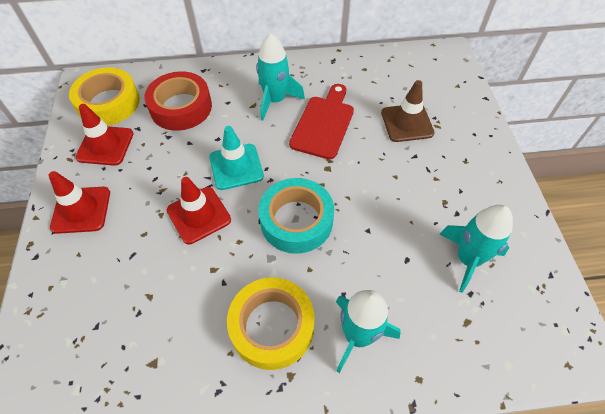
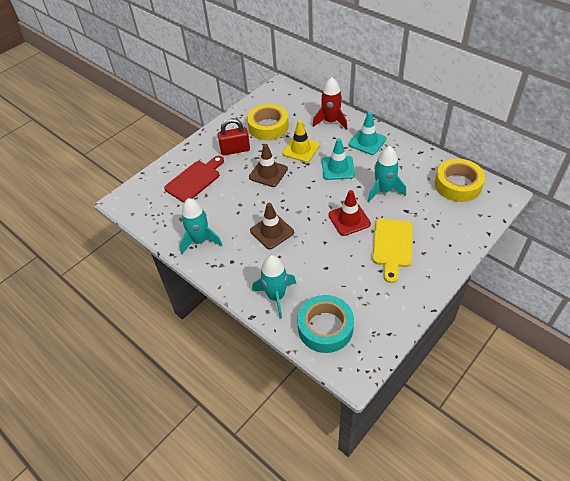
brown traffic cone: [381,80,434,142] = 1 -> [249,144,288,187] [250,203,294,249] = 2
red padlock: none = 0 -> [218,118,250,156] = 1
red rocket: none = 0 -> [312,77,347,130] = 1
red tape: [144,71,212,131] = 1 -> none = 0
red traffic cone: [48,171,110,234] [75,104,133,166] [167,177,231,244] = 3 -> [328,190,371,236] = 1
turquoise traffic cone: [209,126,264,190] = 1 -> [322,138,355,180] [348,112,387,155] = 2
yellow cutting board: none = 0 -> [373,219,413,283] = 1
yellow traffic cone: none = 0 -> [282,120,320,162] = 1

